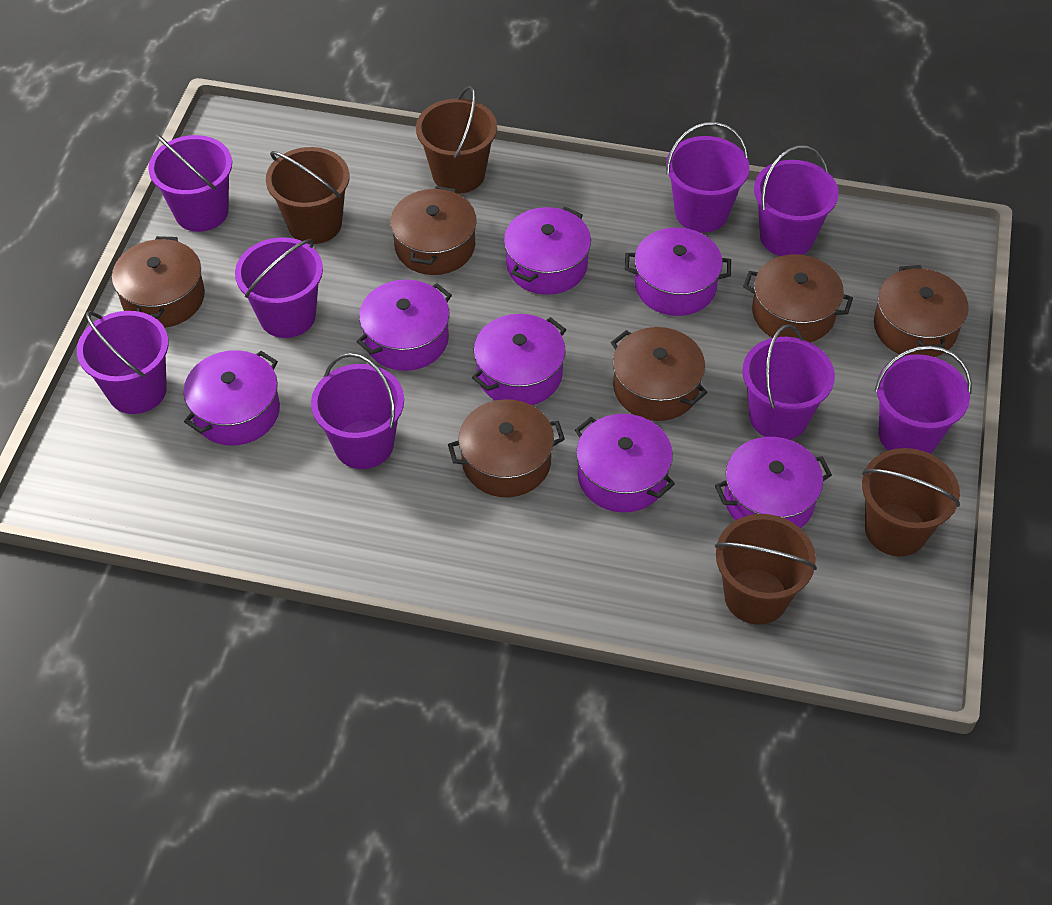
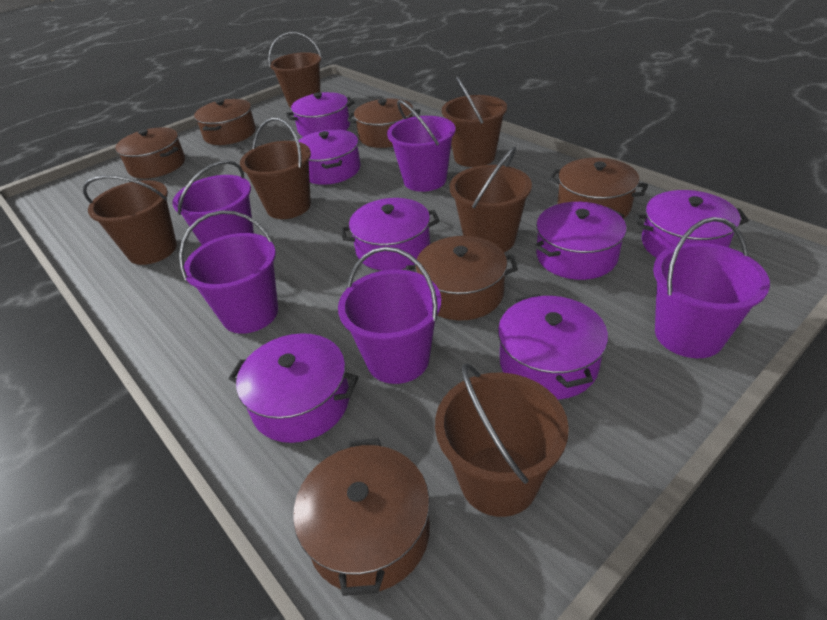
brown bucket: [266,147,349,244] [416,86,497,194] [715,514,817,624] [862,448,960,556] = 4 -> [83,175,177,265] [240,118,311,219] [268,32,322,108] [435,363,569,517] [442,76,507,167] [450,146,532,252] = 6
purple bucket: [77,311,169,414] [148,134,232,232] [235,237,323,338] [311,353,404,469] [666,122,749,233] [742,324,835,440] [754,145,839,256] [875,345,972,454] = 8 -> [172,160,254,245] [179,210,278,334] [338,247,441,384] [387,100,456,192] [653,217,770,358] = 5

